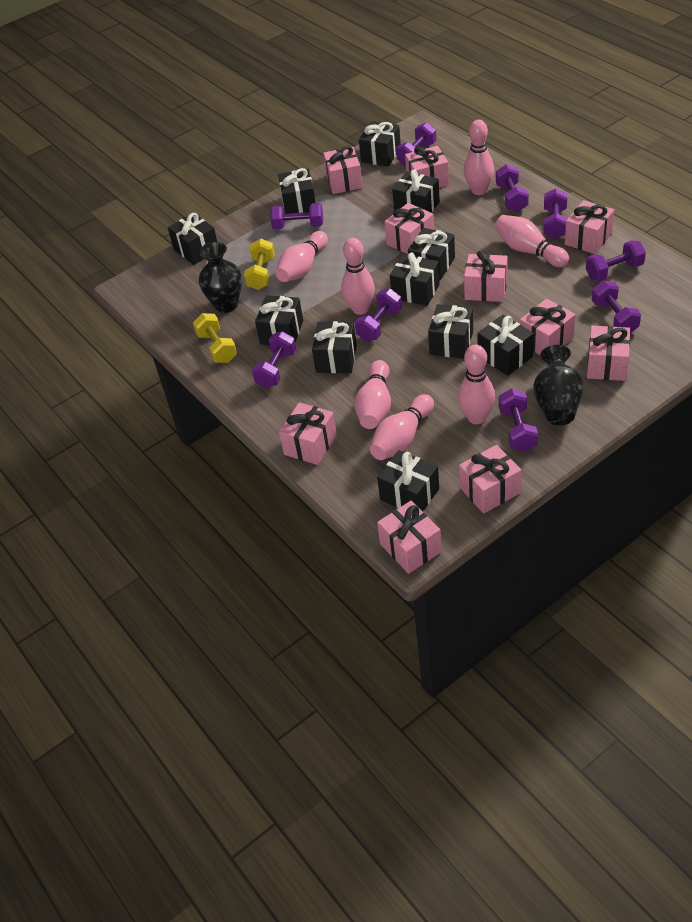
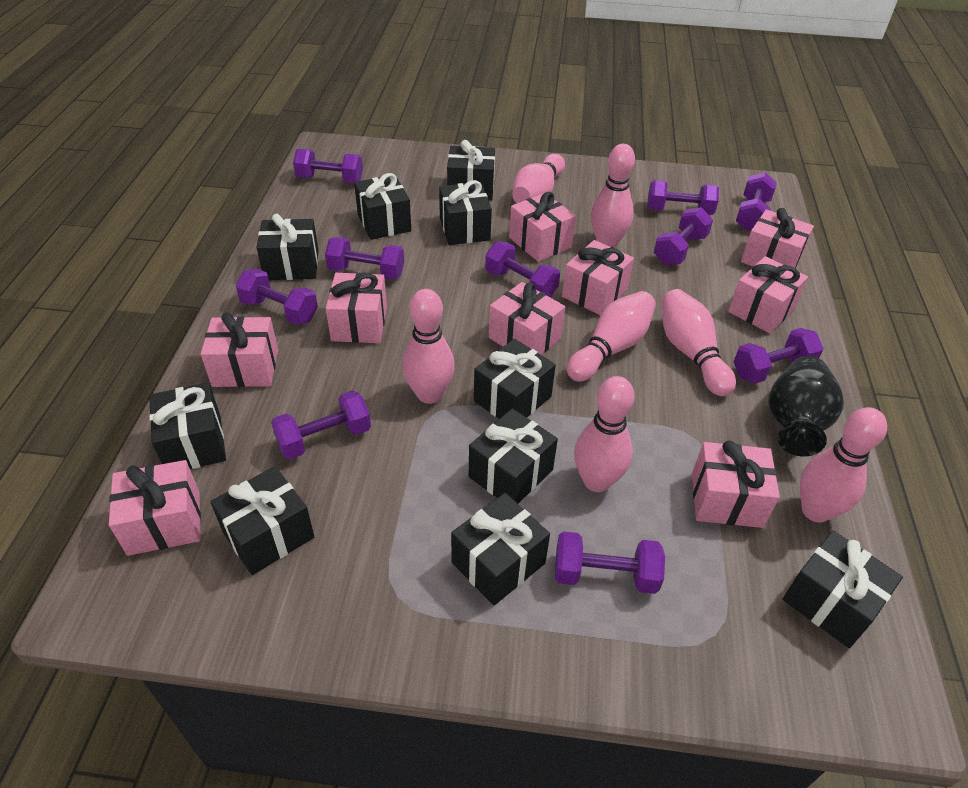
black gift: [168,213,217,265] [255,295,303,345] [278,168,316,214] [312,321,357,373] [359,121,401,167] [377,450,439,512] [390,252,440,306] [392,169,440,213] [408,228,455,280] [428,304,473,359] [477,315,534,376] = 11 -> [149,383,226,469] [210,466,314,575] [256,214,319,280] [354,173,411,240] [439,180,492,245] [447,140,495,201] [451,493,550,606] [469,408,558,504] [474,339,556,419] [783,531,903,648] = 10
black vase: [199,242,242,313] [533,345,583,425] = 2 -> [768,356,844,457] = 1
pink gift: [279,402,337,465] [323,146,363,194] [377,501,442,574] [385,203,434,254] [405,146,449,188] [459,445,522,514] [464,251,508,302] [520,299,575,355] [565,200,614,254] [587,326,630,381] = 10 -> [109,460,201,556] [201,312,278,387] [326,273,387,343] [489,282,565,355] [509,192,576,262] [562,240,634,316] [692,440,780,528] [728,256,808,333] [741,208,814,268] = 9
purple dumbbell: [252,331,296,388] [270,203,323,230] [355,289,402,341] [396,122,436,166] [496,164,529,212] [499,388,538,452] [544,188,568,239] [586,240,646,281] [592,281,641,333] = 9 -> [235,269,318,325] [271,390,371,459] [293,149,363,183] [325,237,404,280] [485,241,560,297] [555,531,665,594] [647,180,719,215] [654,207,713,265] [734,328,824,384] [736,173,777,231] = 10
yellow dumbbell: [193,313,237,363] [244,239,275,290] = 2 -> none = 0

